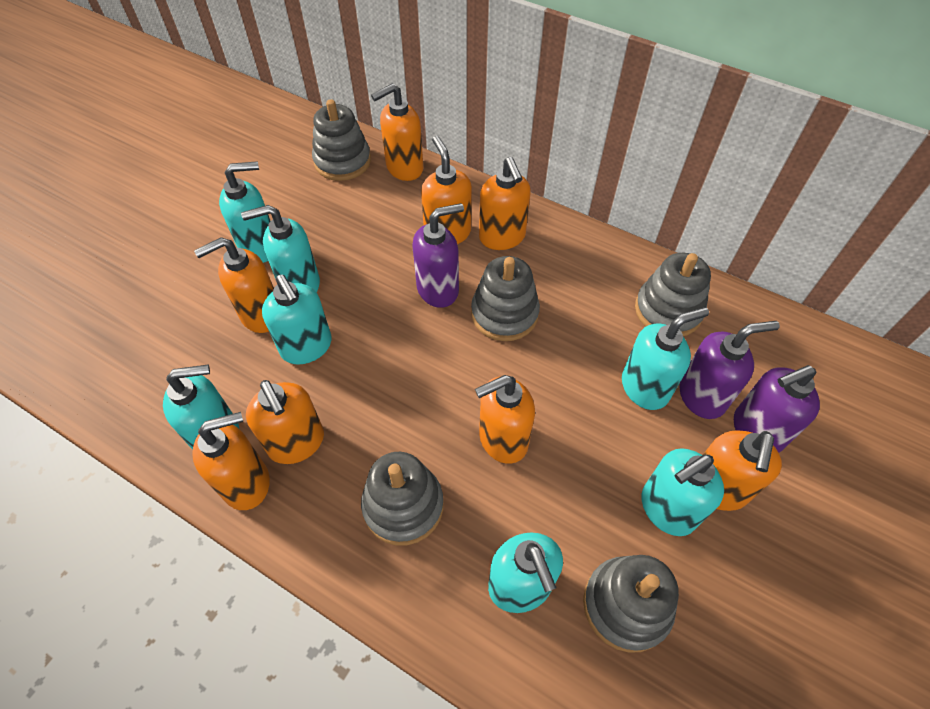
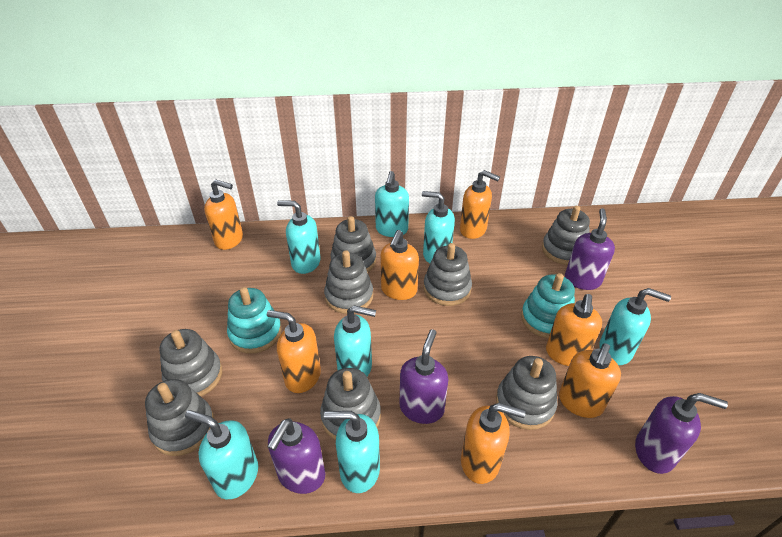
grey stacking toy: [312,99,371,181] [361,452,444,546] [471,256,540,341] [583,555,679,653] [635,253,711,336] = 5 -> [145,379,214,456] [160,329,222,396] [320,368,381,440] [324,250,373,314] [330,216,376,273] [423,243,472,306] [496,356,557,430] [542,206,590,265] = 8
orange soap dispenser: [192,412,270,510] [194,237,274,333] [246,380,324,464] [371,84,424,181] [421,136,472,244] [475,375,535,464] [479,157,531,250] [703,430,782,511] = 8 -> [204,179,243,250] [267,310,321,393] [380,230,419,300] [460,170,500,239] [461,403,526,484] [546,294,602,366] [559,343,621,418] = 7
purple soap dispenser: [412,203,464,308] [679,321,780,419] [734,365,820,453] = 3 -> [267,419,325,494] [399,329,448,424] [565,208,615,290] [635,393,728,474] = 4
turquoise stacking toy: none = 0 -> [227,287,282,353] [521,273,575,338] = 2

